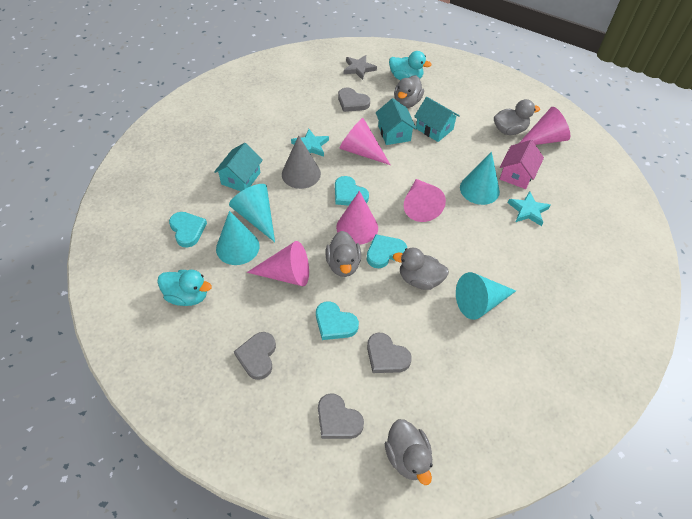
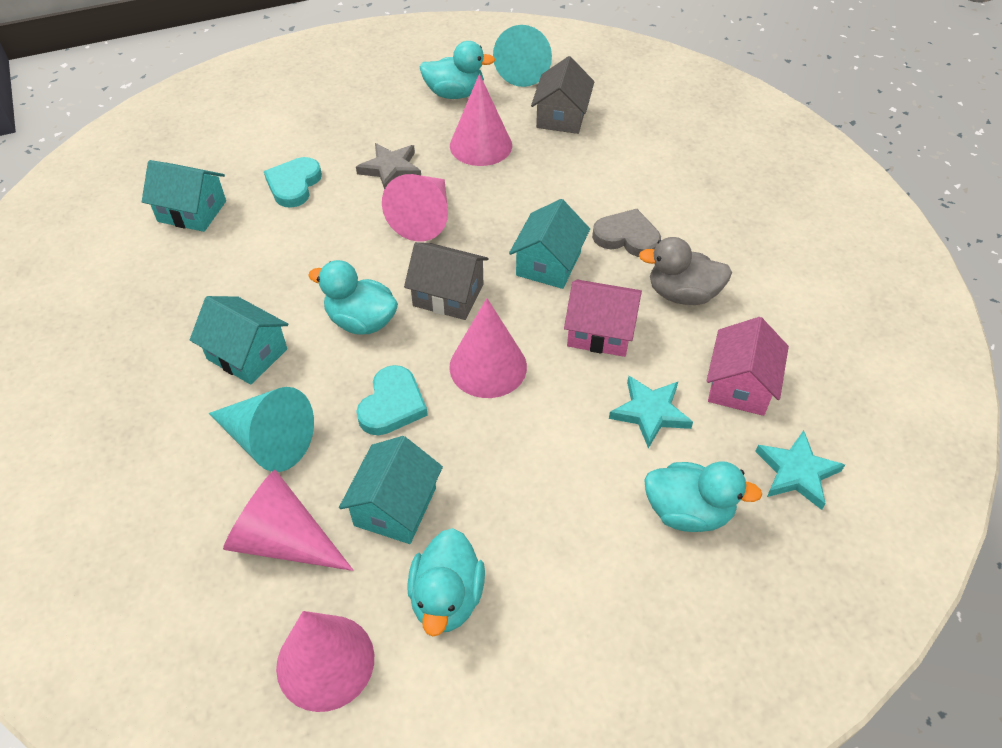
grey cone: [282,135,321,189] = 1 -> none = 0
grey duck: [325,231,361,277] [385,419,433,485] [393,248,449,290] [394,75,424,108] [494,99,540,135] = 5 -> [639,237,732,305] = 1
grey heart: [234,332,276,380] [318,393,364,439] [338,88,370,112] [367,333,412,373] = 4 -> [592,209,661,257] = 1
grey house: none = 0 -> [404,242,489,320] [531,56,594,134] = 2
pink house: [500,140,544,189] = 1 -> [564,280,642,357] [707,317,789,416] = 2
turquoise cone: [216,211,260,265] [229,184,275,242] [456,272,516,320] [460,152,500,205] = 4 -> [209,387,314,472] [493,25,552,87] = 2
turquoise duck: [157,270,212,306] [389,51,431,80] = 2 -> [308,260,398,335] [407,528,485,637] [420,41,495,99] [644,461,762,532] = 4
turquoise heart: [169,212,207,247] [316,301,359,340] [335,176,369,206] [367,234,407,268] = 4 -> [264,157,322,208] [356,365,428,435] = 2
turquoise house: [214,143,263,191] [376,98,417,145] [414,97,460,142] = 3 -> [142,160,226,232] [190,296,288,385] [339,436,443,544] [509,199,590,289] = 4

